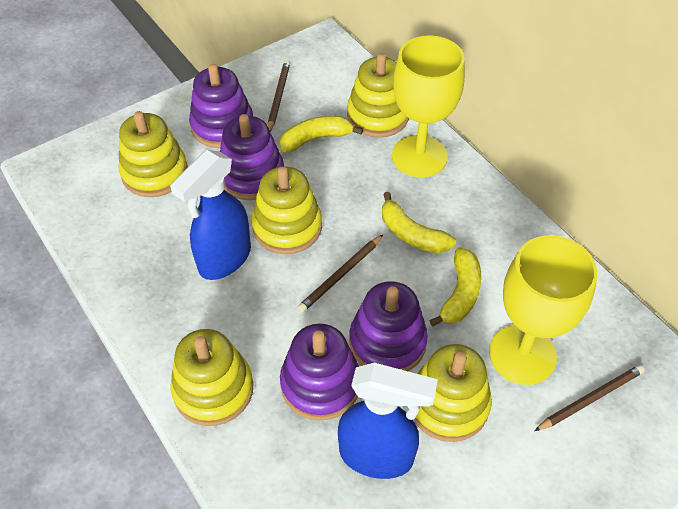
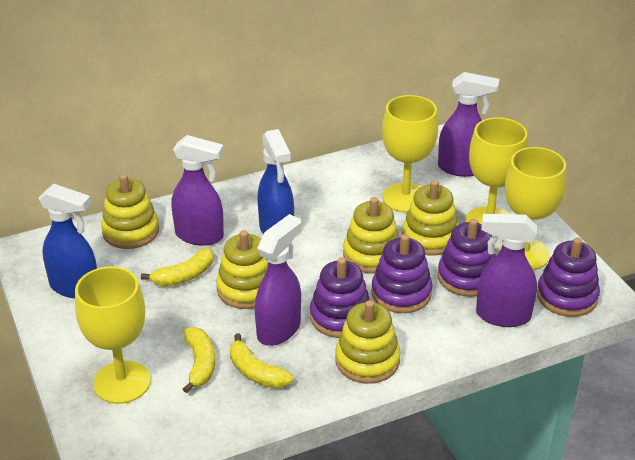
brown pencil: [268,60,290,132] [297,234,384,313] [535,365,645,431] = 3 -> none = 0
purple spray bottle: none = 0 -> [171,135,224,246] [255,214,301,346] [438,72,499,177] [476,214,537,327] = 4
yellow goblet: [392,35,465,177] [489,235,598,385] = 2 -> [75,266,151,404] [382,95,438,212] [465,117,528,224] [499,147,566,270] = 4

